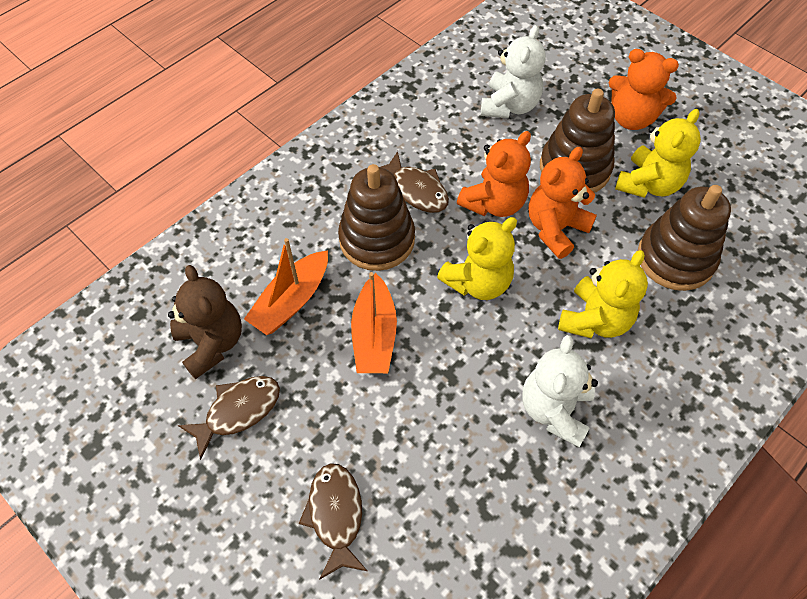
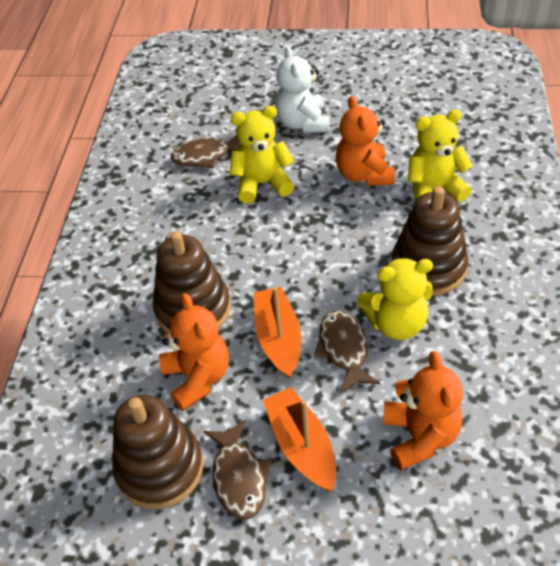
brown teddy bear: [168,265,242,379] = 1 -> none = 0
white teddy bear: [481,25,546,118] [522,335,598,447] = 2 -> [275,46,329,133] = 1

